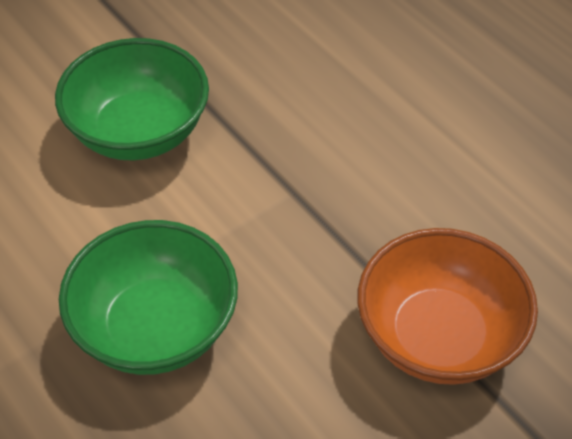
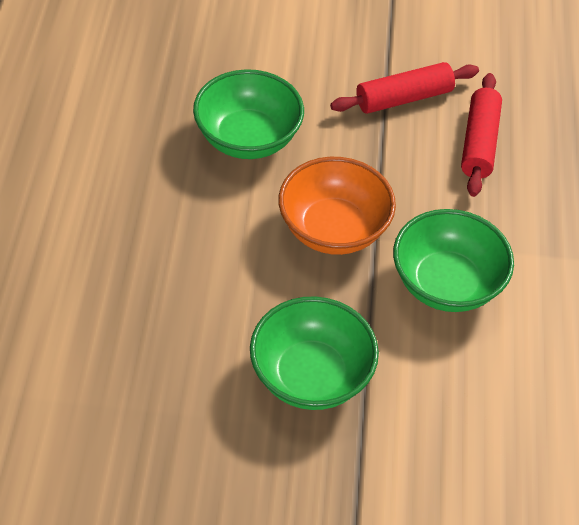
green bowl: [55,38,209,161] [59,220,238,375] = 2 -> [193,69,304,159] [250,296,379,410] [393,209,514,312] = 3
red rolling pin: none = 0 -> [330,62,479,114] [461,73,502,197] = 2

